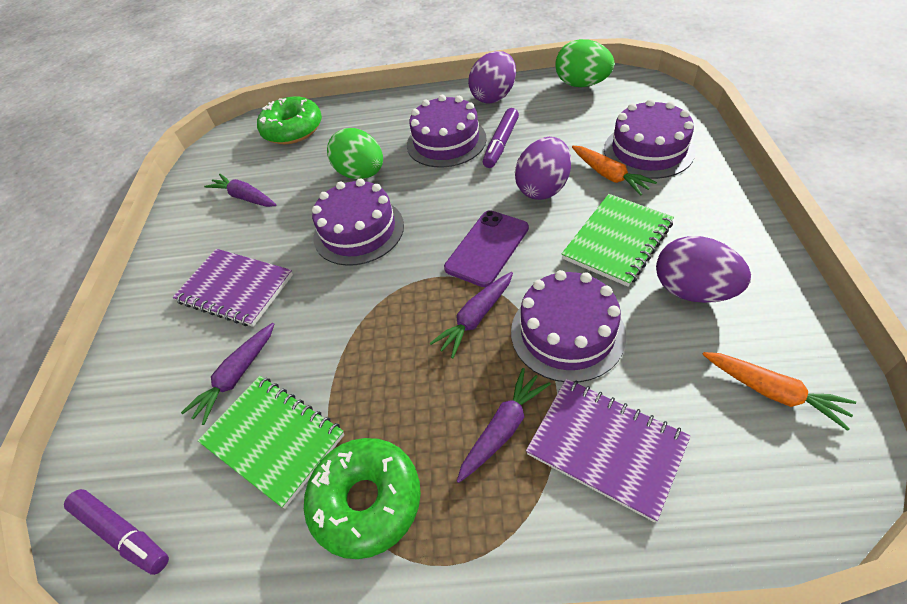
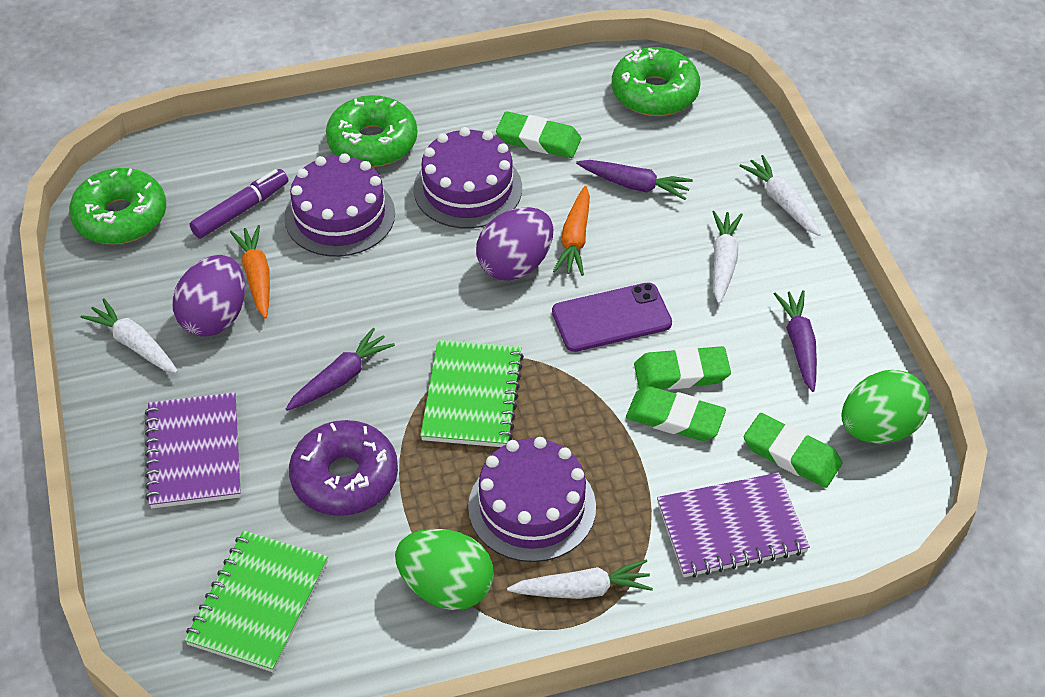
green donut: [257,96,322,144] [304,438,421,559] = 2 -> [69,168,166,245] [326,95,418,167] [612,47,700,116] = 3
green eraser: none = 0 -> [496,111,581,158] [626,386,726,441] [634,346,731,390] [744,413,843,488] = 4
purple cake: [312,178,404,266] [407,95,487,168] [511,270,626,382] [604,99,695,179] = 4 -> [284,153,395,257] [413,127,522,229] [468,437,596,562] = 3
purple carrot: [181,323,274,425] [204,174,276,207] [429,272,513,358] [457,368,551,483] = 4 -> [286,328,395,411] [576,160,693,200] [774,290,817,392] = 3
purple donut: none = 0 -> [289,420,398,516] = 1
purple egg: [468,51,516,104] [515,137,571,200] [656,236,751,303] = 3 -> [172,255,245,337] [476,207,553,281] = 2
purple marker: [64,489,169,575] [483,108,519,168] = 2 -> [189,169,288,239] = 1
white carrot: none = 0 -> [80,299,178,373] [507,560,653,599] [713,211,743,304] [740,155,821,236] = 4

